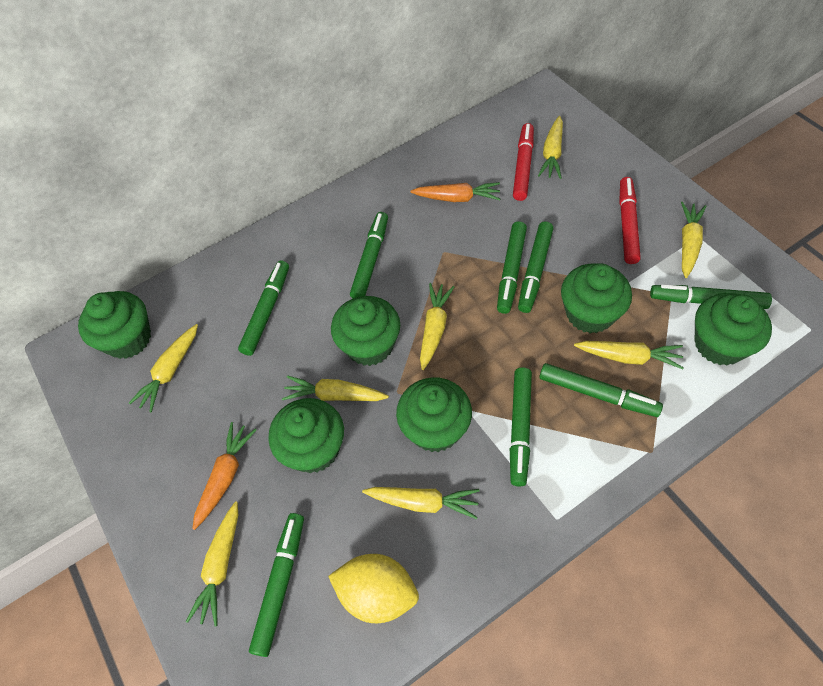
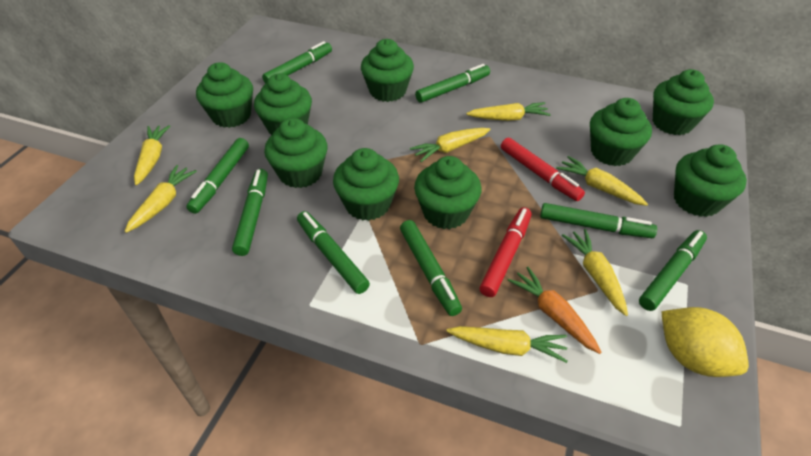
green cupcake: [78,291,151,359] [268,398,344,473] [331,296,400,366] [396,377,472,452] [561,263,632,333] [695,293,772,366] = 6 -> [196,62,253,128] [254,73,312,135] [264,118,327,188] [333,148,399,221] [361,39,414,102] [414,156,481,229] [590,98,652,166] [653,69,714,135] [674,144,747,217] = 9
orange carrot: [192,422,256,530] [410,182,500,202] = 2 -> [507,267,601,354] = 1
yellow carrot: [129,324,198,412] [186,501,238,626] [282,375,389,401] [362,487,480,519] [420,283,455,370] [538,116,563,179] [574,341,684,369] [681,202,707,278] = 8 -> [124,165,197,233] [134,125,170,185] [410,128,491,162] [446,326,568,363] [466,102,551,121] [556,156,648,206] [562,229,628,316] = 7

